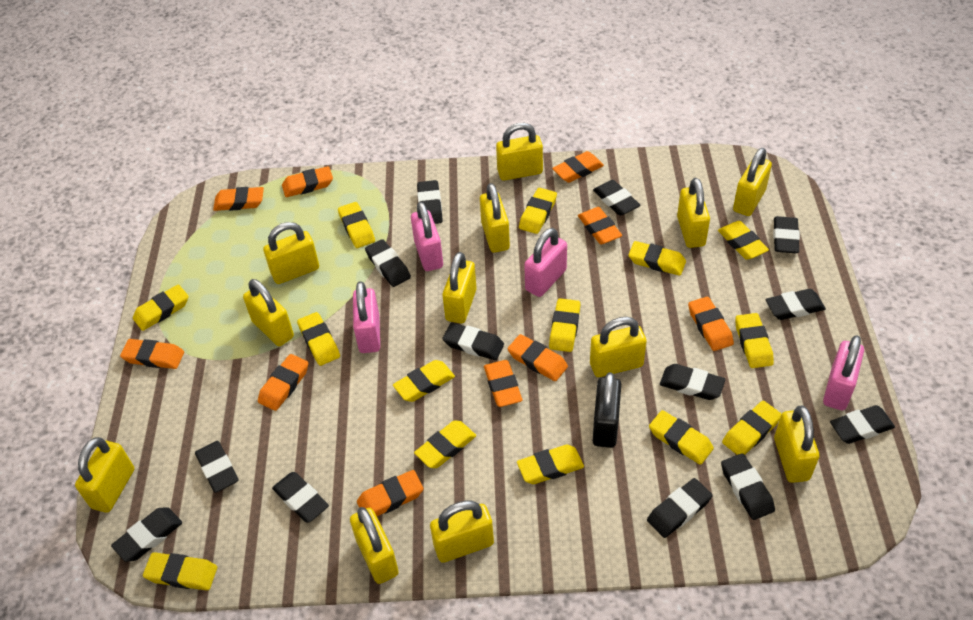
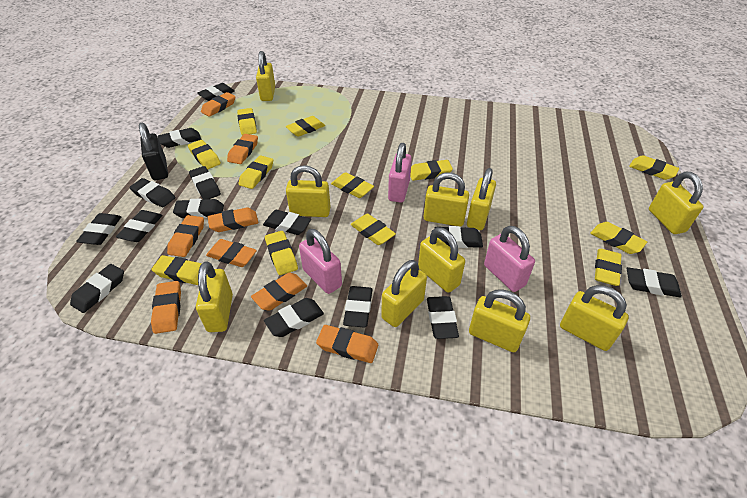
black eraser: [111,507,182,562] [195,441,238,493] [272,472,329,523] [365,239,411,287] [417,180,443,224] [443,323,504,360] [593,180,640,216] [647,478,712,538] [660,364,725,400] [721,453,775,520] [765,289,826,320] [773,216,800,253] [830,405,895,444] = 13 -> [70,264,124,313] [76,213,121,245] [116,210,162,242] [130,178,175,207] [158,128,201,148] [173,198,224,218] [189,166,221,199] [197,83,234,101] [263,210,311,235] [264,298,324,337] [343,286,373,327] [427,296,459,339] [434,226,483,248] [626,267,682,297] = 14
orange eraser: [120,339,184,369] [213,187,264,211] [258,354,308,411] [282,166,333,197] [357,470,423,516] [484,360,522,407] [507,334,568,381] [552,151,604,183] [578,207,622,244] [688,297,734,351] = 10 -> [151,281,181,334] [167,215,204,257] [201,92,236,117] [206,239,257,267] [208,207,259,232] [227,134,258,164] [251,273,307,311] [316,325,378,363] = 8
pink padlock: [353,281,380,353] [411,202,443,271] [524,228,567,297] [823,335,864,410] = 4 -> [299,229,342,294] [388,143,412,203] [484,226,535,292] = 3
yellow eraser: [133,284,189,331] [143,552,217,590] [297,312,340,366] [338,202,375,248] [393,360,455,402] [414,420,476,468] [517,445,584,484] [519,188,557,234] [549,298,580,352] [628,241,686,276] [649,410,714,465] [718,221,769,260] [722,401,781,455] [735,313,774,368] = 14 -> [151,255,201,285] [188,140,221,169] [237,108,257,135] [239,155,273,189] [265,231,298,275] [286,116,325,137] [331,172,374,198] [351,214,396,245] [410,160,453,181] [590,222,647,254] [595,249,622,286] [629,155,679,180] = 12
yellow padlock: [75,437,134,513] [243,279,294,346] [263,222,319,284] [350,507,399,584] [430,501,494,563] [443,252,477,323] [480,183,510,253] [496,123,543,180] [590,317,647,377] [677,178,710,248] [733,148,772,216] [774,406,819,483] = 12 -> [196,262,233,332] [256,51,275,101] [286,165,331,217] [381,260,427,327] [418,227,465,293] [423,172,469,227] [467,168,496,230] [469,289,530,352] [560,285,629,351] [649,172,704,234] = 10

